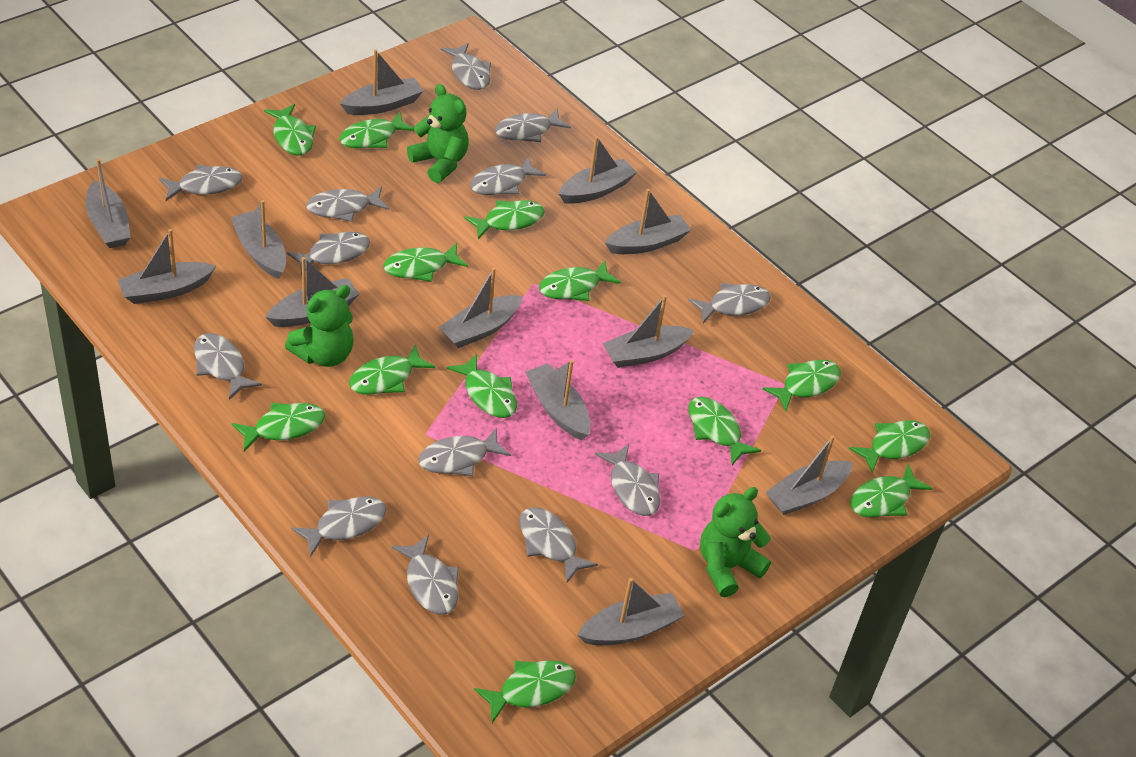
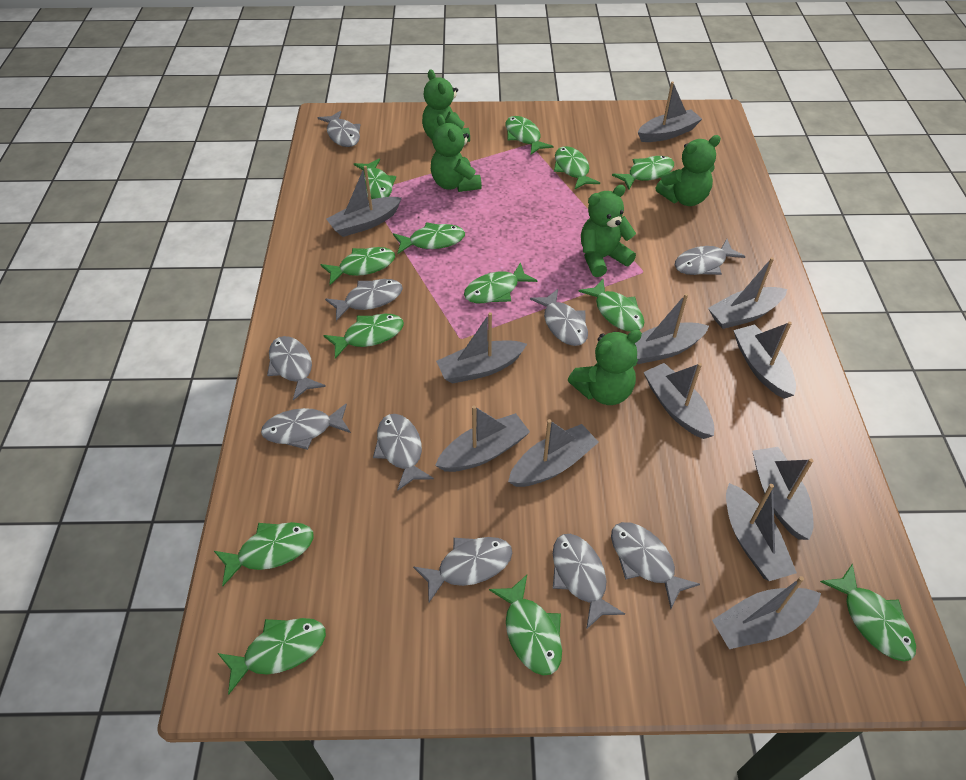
green teddy bear: [285,285,354,367] [407,84,469,183] [700,487,771,597] = 3 -> [422,69,470,142] [431,114,482,192] [568,329,642,405] [581,185,636,277] [656,135,721,206] = 5
grey fish: [159,165,242,201] [194,333,262,400] [287,232,370,276] [291,497,386,557] [306,186,389,222] [392,535,459,615] [418,428,511,476] [440,43,491,90] [470,157,546,195] [495,108,571,142] [519,507,598,584] [595,444,660,516] [689,283,771,323] = 13 -> [261,404,351,450] [267,336,326,400] [317,111,360,147] [325,279,403,321] [373,414,434,491] [413,537,512,602] [530,289,588,346] [553,534,625,630] [611,522,700,608] [675,239,746,275] = 10

